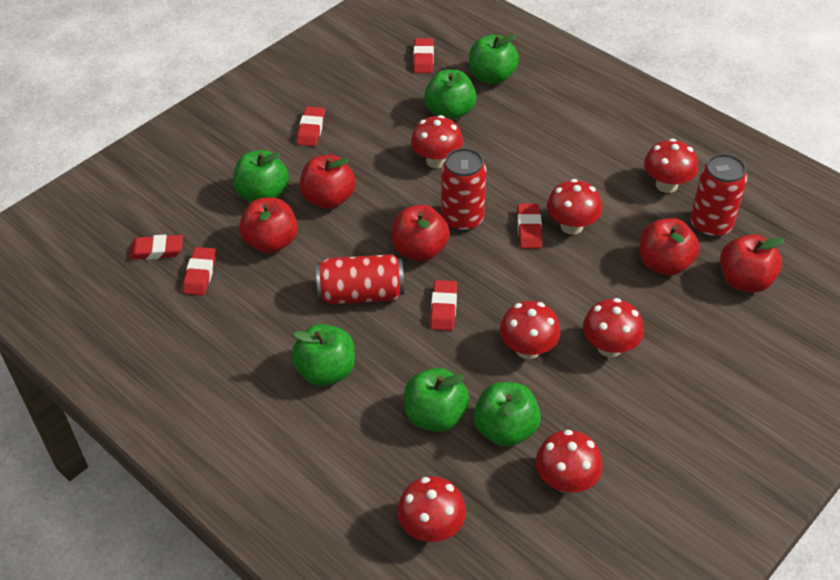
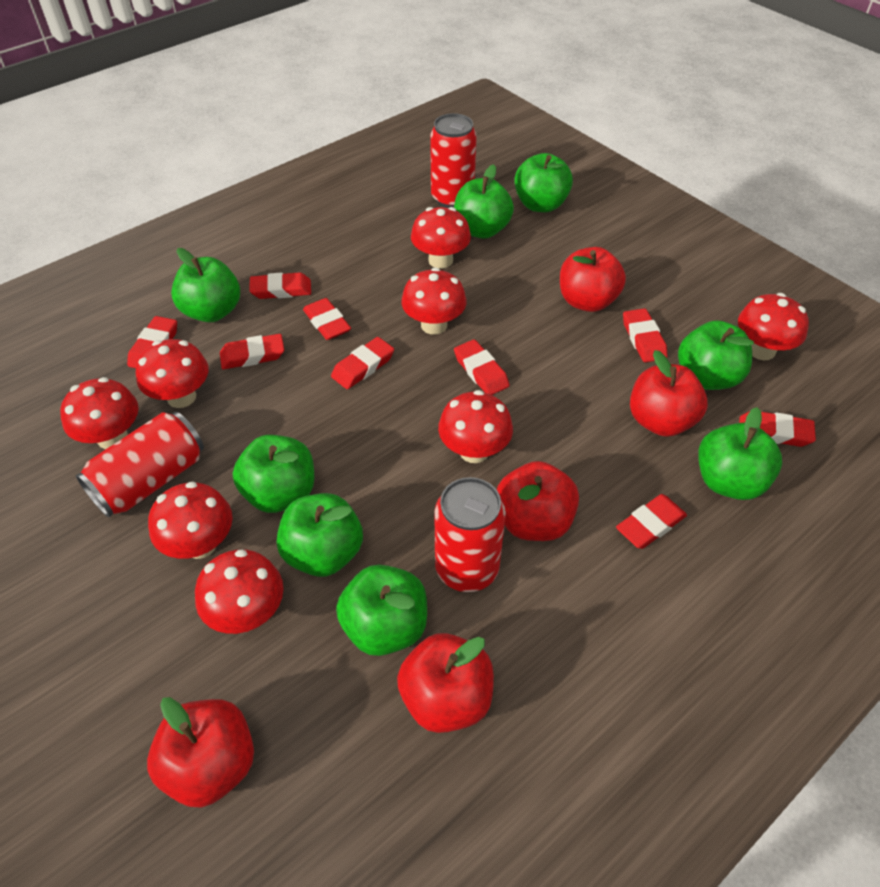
green apple: [233,150,289,202] [291,324,355,386] [404,368,470,432] [424,70,476,120] [469,34,519,84] [474,382,541,447] = 6 -> [171,248,240,322] [233,435,314,513] [277,493,363,577] [336,565,427,656] [454,164,514,239] [514,153,573,212] [678,320,754,390] [698,407,782,500] = 8
red eraser: [129,235,183,260] [183,247,216,296] [297,106,325,147] [413,38,434,73] [430,280,457,331] [517,203,542,248] = 6 -> [127,316,177,368] [220,334,284,369] [249,272,311,299] [303,298,351,340] [331,337,394,389] [454,339,510,395] [616,494,687,549] [623,308,667,362] [739,411,816,447] = 9
red mushroom: [397,476,466,542] [411,115,463,168] [500,301,560,359] [536,430,603,493] [547,179,602,235] [583,298,644,357] [644,138,698,193] = 7 -> [60,377,139,449] [136,339,209,408] [148,482,233,559] [195,549,284,634] [401,268,466,335] [411,207,471,269] [438,390,513,463] [738,293,809,360] = 8

